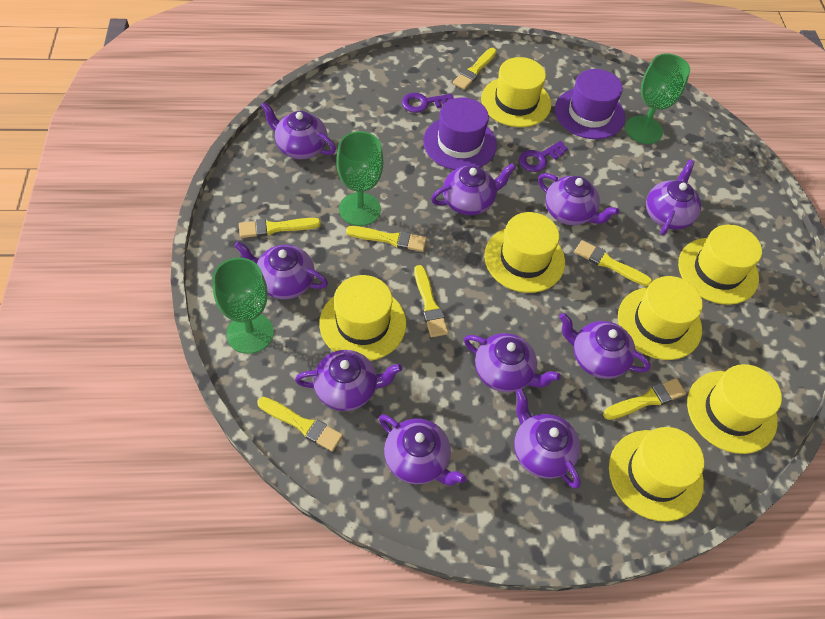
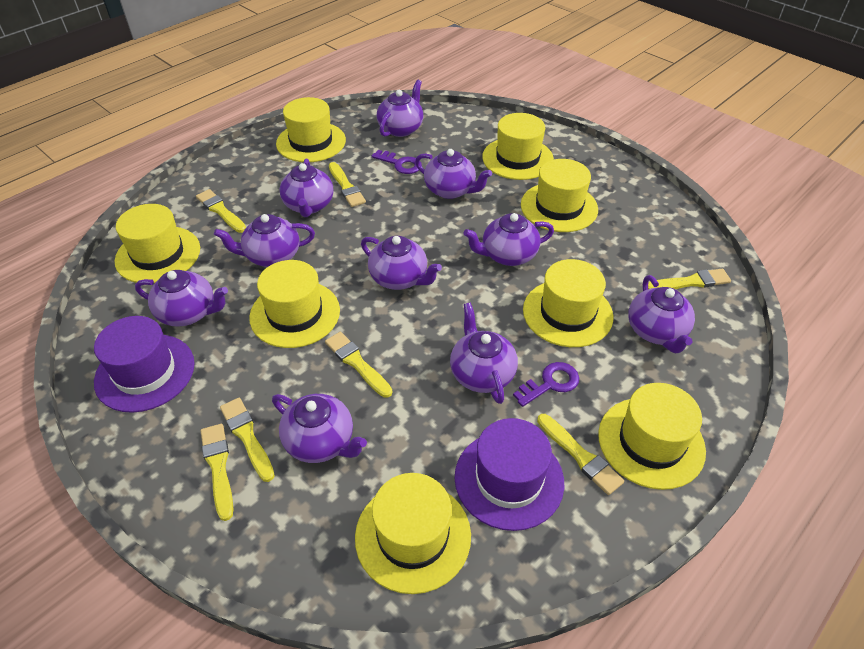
green goblet: [212,257,274,354] [337,131,383,226] [625,53,690,144] = 3 -> none = 0
yellow hat: [319,275,406,361] [481,57,551,127] [484,212,565,293] [609,427,704,522] [618,276,703,360] [678,224,762,305] [687,364,782,454] = 7 -> [115,204,200,283] [249,260,340,348] [276,97,346,162] [355,473,471,594] [482,113,554,180] [521,159,598,232] [523,259,613,347] [598,383,706,490] = 8

